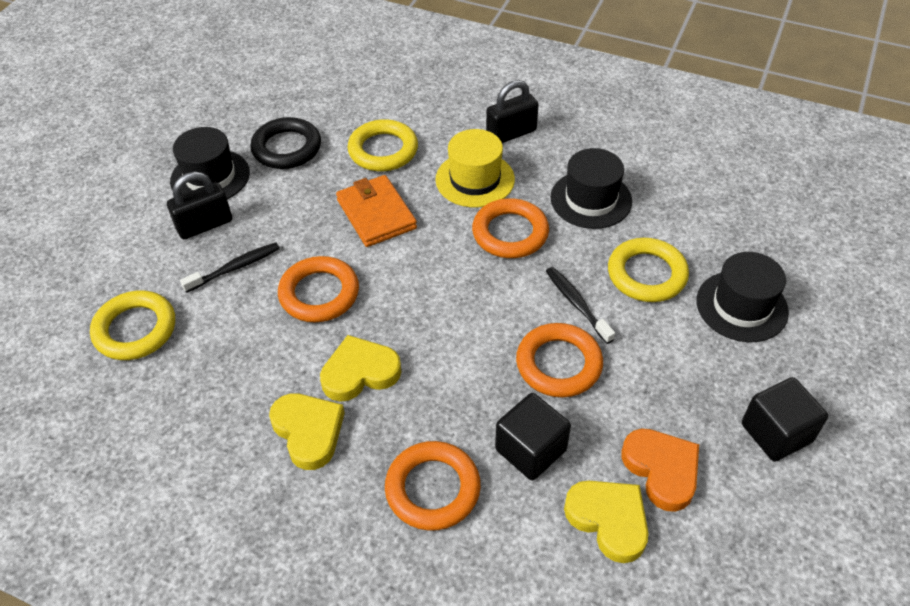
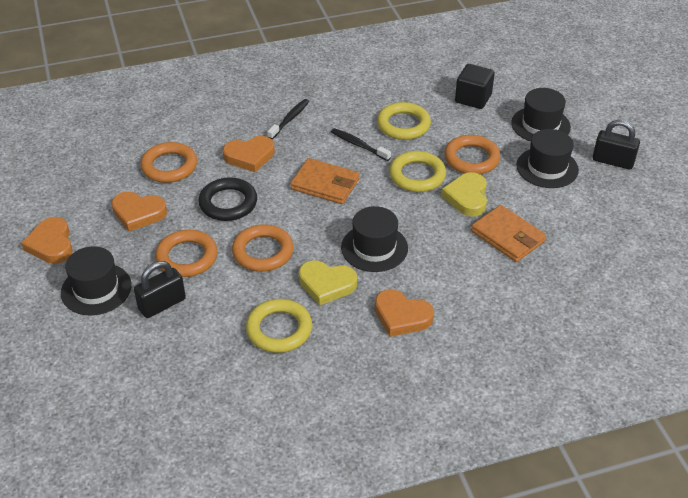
black cube: [495,393,571,481] [742,377,828,462] = 2 -> [455,64,495,109] = 1
black hat: [170,127,250,199] [550,148,632,229] [697,252,789,342] = 3 -> [61,246,131,315] [341,206,408,272] [511,88,571,141] [516,129,579,188] = 4
orange heart: [622,428,699,512] = 1 -> [21,217,73,264] [111,192,167,232] [223,136,275,172] [375,289,434,337] = 4
orange wallet: [336,175,417,247] = 1 -> [290,158,359,204] [471,205,546,262] = 2
yellow hat: [436,129,515,208] = 1 -> none = 0
yellow heart: [269,393,345,470] [320,335,402,402] [564,481,648,563] = 3 -> [299,260,357,305] [441,172,487,217] = 2

